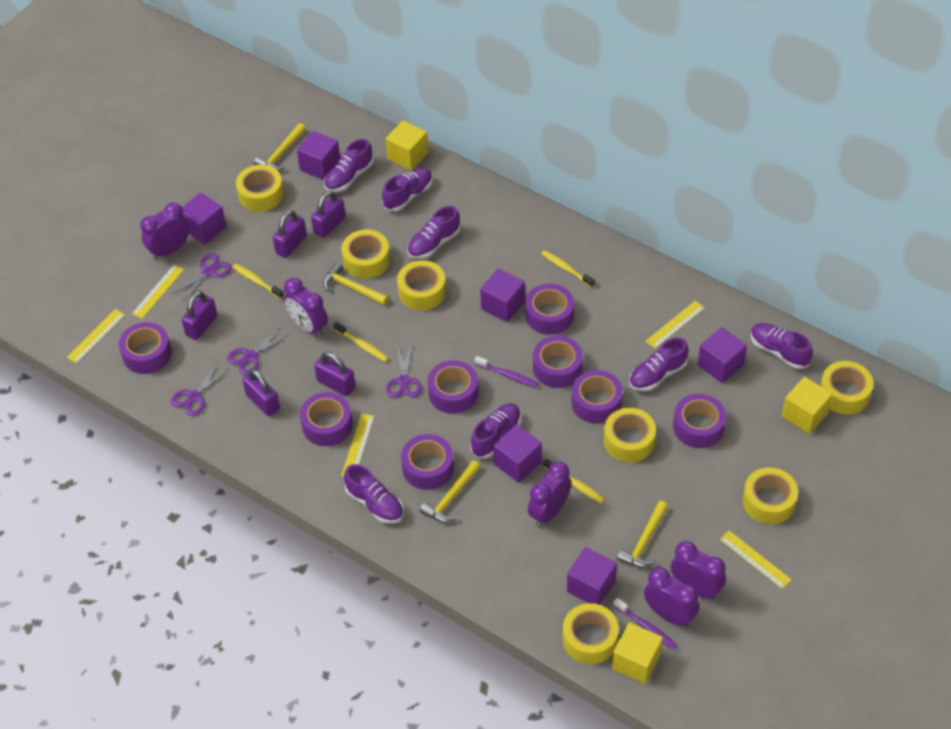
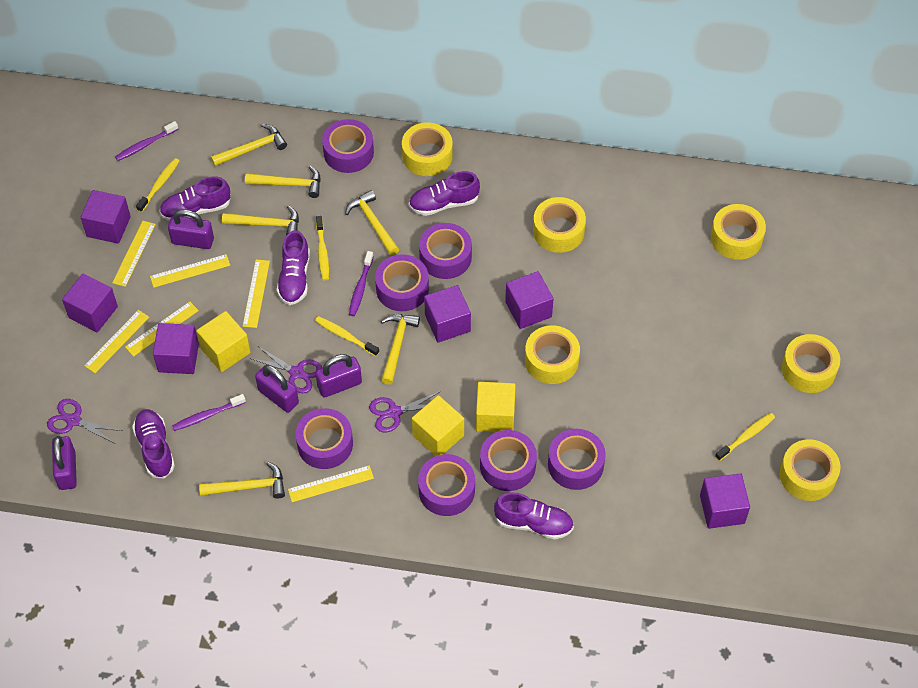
purple clock: [140,202,189,260] [284,278,328,337] [528,461,571,527] [644,567,699,627] [671,541,726,600] = 5 -> none = 0
purple padlock: [182,291,217,340] [243,369,280,416] [273,210,307,258] [311,191,346,238] [314,352,355,396] = 5 -> [52,436,77,490] [168,209,214,249] [255,365,299,413] [316,354,362,398] = 4
purple scissors: [171,362,228,416] [172,253,231,301] [227,327,290,375] [386,345,422,398] = 4 -> [47,399,122,443] [249,346,322,393] [369,391,441,432] = 3
purple shoe: [324,139,374,192] [344,464,404,524] [382,167,432,211] [407,206,461,259] [470,403,521,458] [629,337,688,391] [751,323,813,369] = 7 -> [132,409,175,479] [159,176,231,221] [277,230,310,305] [409,171,480,216] [494,492,574,539] = 5
purple tape: [119,322,172,374] [300,392,353,446] [401,434,454,490] [428,360,478,414] [526,284,574,335] [533,336,583,388] [571,370,623,424] [673,394,726,448] = 8 -> [296,408,353,469] [322,119,374,173] [375,254,429,311] [418,454,475,516] [419,223,472,279] [480,430,537,491] [548,429,606,490] = 7
purple toothbrush: [475,356,539,388] [613,598,677,650] = 2 -> [115,121,178,161] [172,394,246,431] [349,251,374,316] = 3
yellow hammer: [254,123,306,171] [323,263,389,305] [420,460,481,523] [617,501,668,568] = 4 -> [199,462,285,498] [211,124,287,166] [222,206,299,235] [245,166,321,198] [345,190,399,255] [381,314,420,385] = 6
yellow ruler: [67,309,125,363] [132,265,184,319] [341,414,374,477] [645,301,705,349] [720,530,792,589] = 5 -> [84,310,149,373] [112,221,156,287] [125,302,199,357] [150,254,230,288] [243,259,270,328] [288,465,374,502] = 6
yellow tape: [236,165,284,212] [341,230,390,279] [397,260,446,310] [562,603,619,664] [604,408,656,462] [743,467,798,524] [820,361,873,414] = 7 -> [402,122,453,176] [525,325,580,384] [533,197,586,253] [711,204,766,260] [780,439,840,501] [782,334,840,393] = 6

